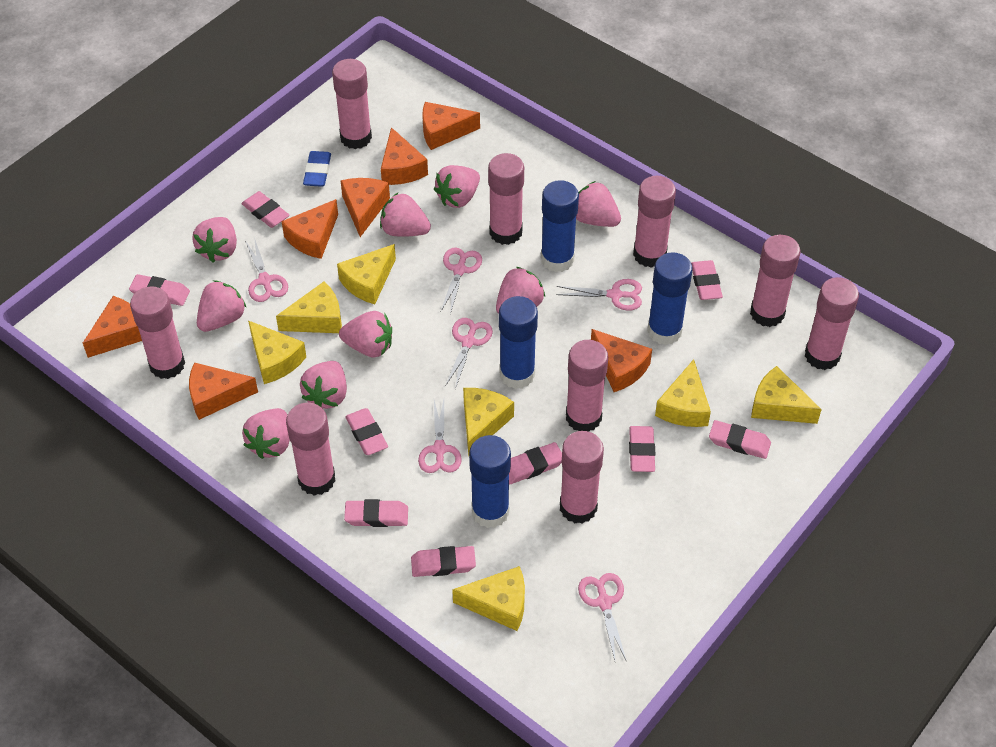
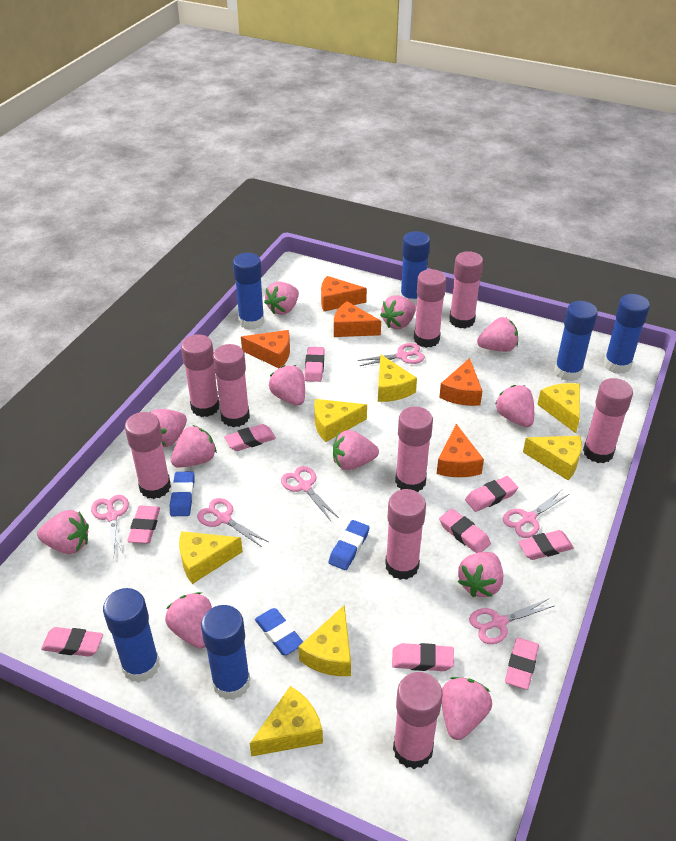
blue eraser: [303,151,331,187] = 1 -> [170,472,195,516] [255,608,303,655] [328,520,370,570] = 3
blue glue stick: [469,435,511,528] [499,296,538,389] [541,180,579,272] [647,252,693,345] = 4 -> [103,588,160,683] [201,605,250,700] [233,253,265,330] [400,231,430,307] [554,301,598,381] [604,294,650,374] = 6
orange cheese: [83,296,142,358] [189,363,258,420] [282,199,338,259] [341,178,390,237] [381,127,428,185] [422,102,480,150] [591,329,652,392] = 7 -> [241,330,290,368] [321,276,367,311] [334,301,381,337] [437,424,484,477] [439,358,482,406] = 5
pink strawberry: [192,217,237,262] [197,280,247,332] [242,408,290,459] [300,361,347,409] [339,311,392,357] [380,193,431,237] [434,165,480,208] [496,267,545,314] [576,181,621,227] = 9 -> [37,510,89,554] [150,409,187,447] [165,592,212,649] [171,425,217,468] [264,282,299,315] [269,365,305,406] [333,430,379,470] [380,295,416,329] [442,677,492,740] [458,552,503,597] [477,317,518,352] [495,385,534,427] = 12

